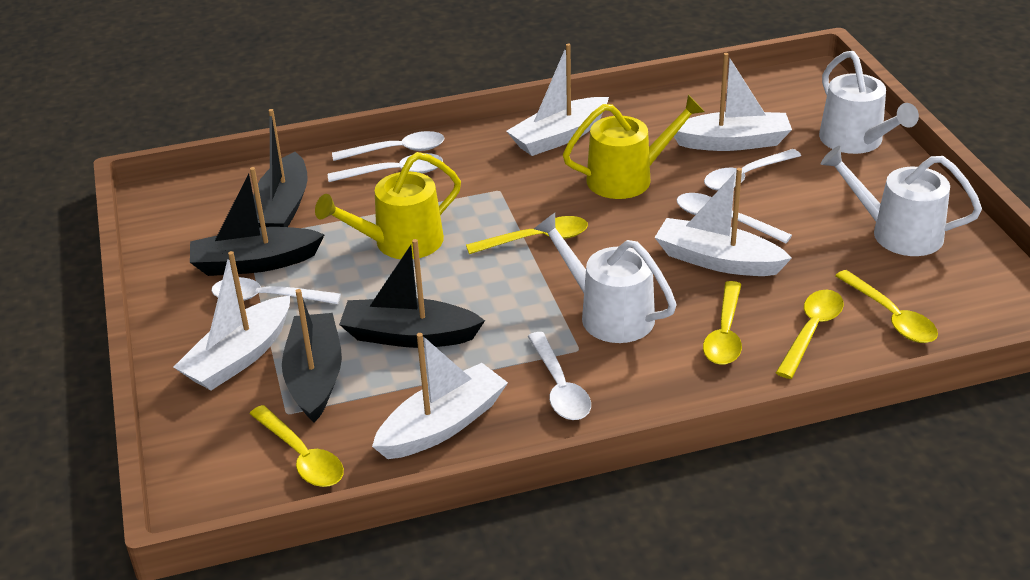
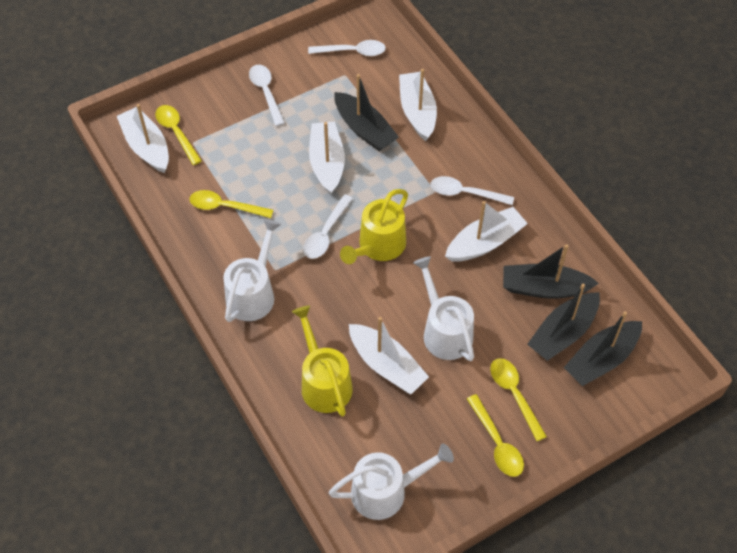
white spoon: [211,277,341,304] [328,153,443,182] [332,131,445,161] [528,332,591,420] [677,193,792,244] [704,149,801,191] = 6 -> [249,65,285,126] [303,194,353,259] [308,40,386,56] [431,176,514,205] = 4
yellow spoon: [250,405,344,487] [466,216,588,254] [703,281,742,365] [776,290,844,379] [835,270,938,343] = 5 -> [155,105,202,165] [190,190,273,218] [467,394,524,477] [490,358,547,441] = 4

